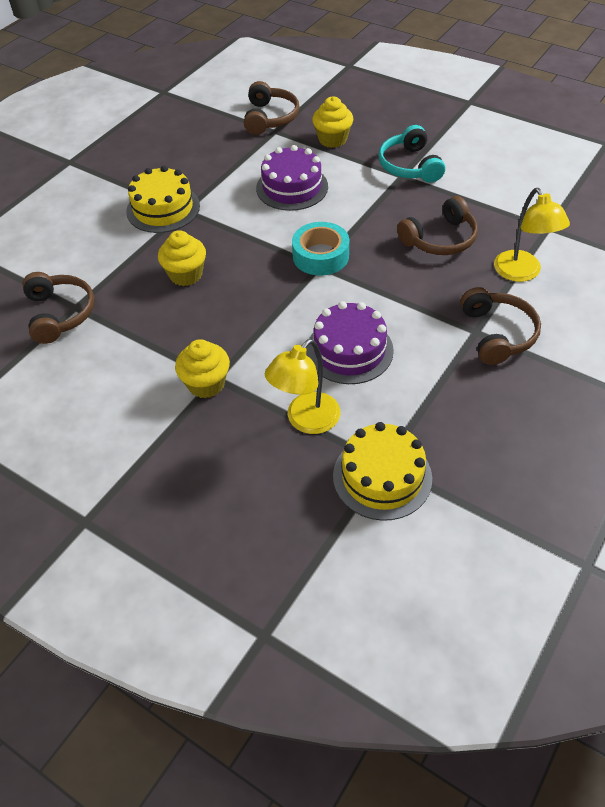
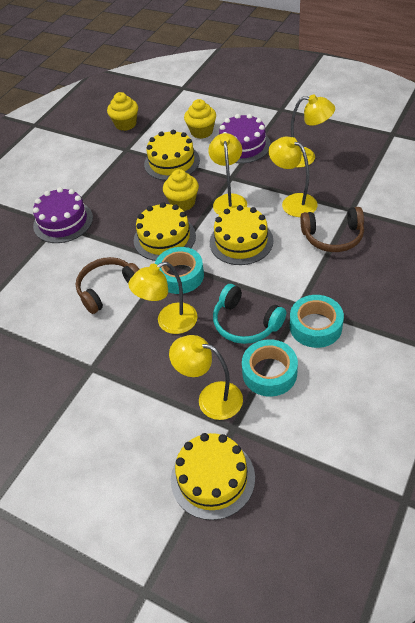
brown headphones: [22,272,94,344] [244,81,300,135] [397,196,478,255] [461,287,541,365] = 4 -> [76,257,140,314] [300,207,364,252] = 2
turquoise tape: [292,222,349,276] = 1 -> [155,247,204,294] [242,339,298,397] [290,295,344,348] = 3
yellow cake: [126,166,200,233] [333,422,432,521] = 2 -> [134,202,196,261] [144,130,200,181] [171,433,255,520] [210,205,273,265] = 4
yellow lamp: [265,339,340,434] [494,188,570,282] = 2 -> [128,262,198,334] [169,335,243,420] [208,133,247,215] [268,137,317,217] [291,94,335,168] = 5

